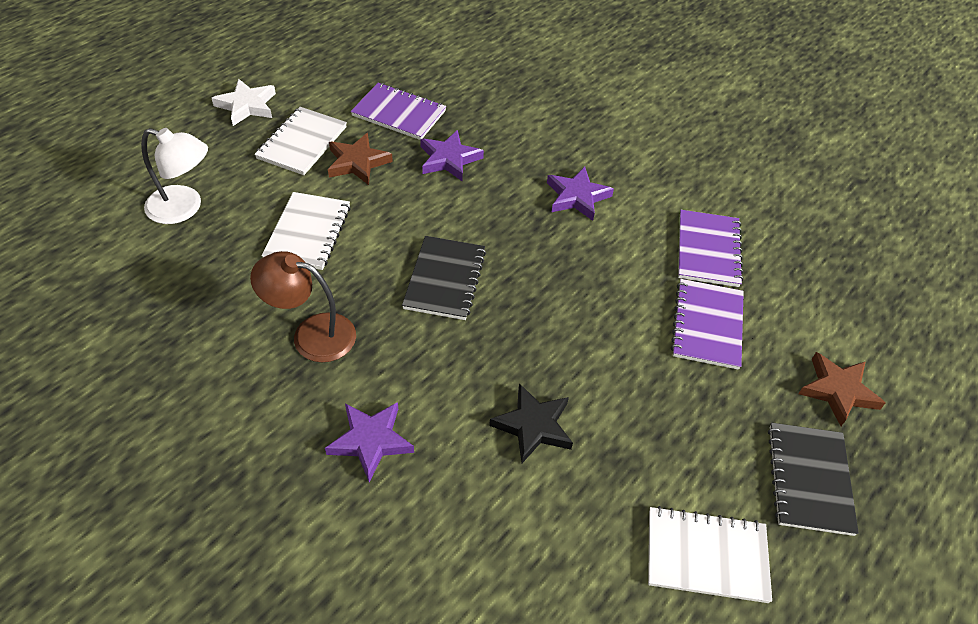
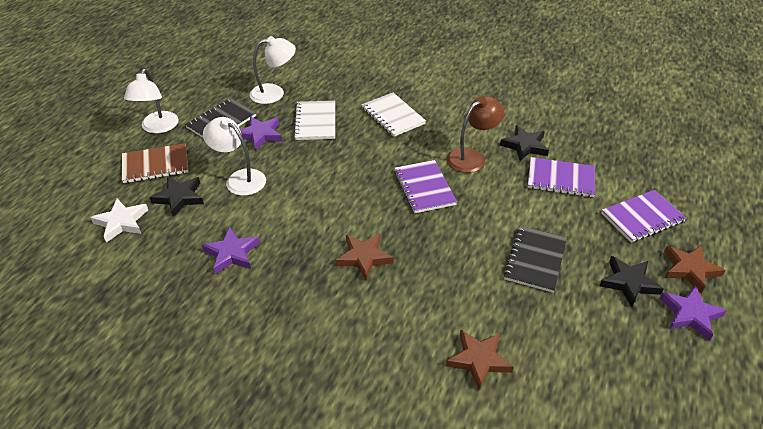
black star: [489,383,573,463] = 1 -> [150,177,204,217] [500,125,549,161] [600,256,664,307] = 3
brown notebook: none = 0 -> [122,143,188,183] = 1
brown star: [328,133,393,185] [798,352,885,426] = 2 -> [336,233,394,281] [446,330,514,390] [664,245,726,293] = 3
white lamp: [141,128,208,224] = 1 -> [124,69,179,134] [203,117,266,196] [250,36,296,104] = 3
white notebook: [254,107,347,175] [261,192,351,270] [648,506,772,603] = 3 -> [293,101,335,140] [361,93,426,137] = 2

